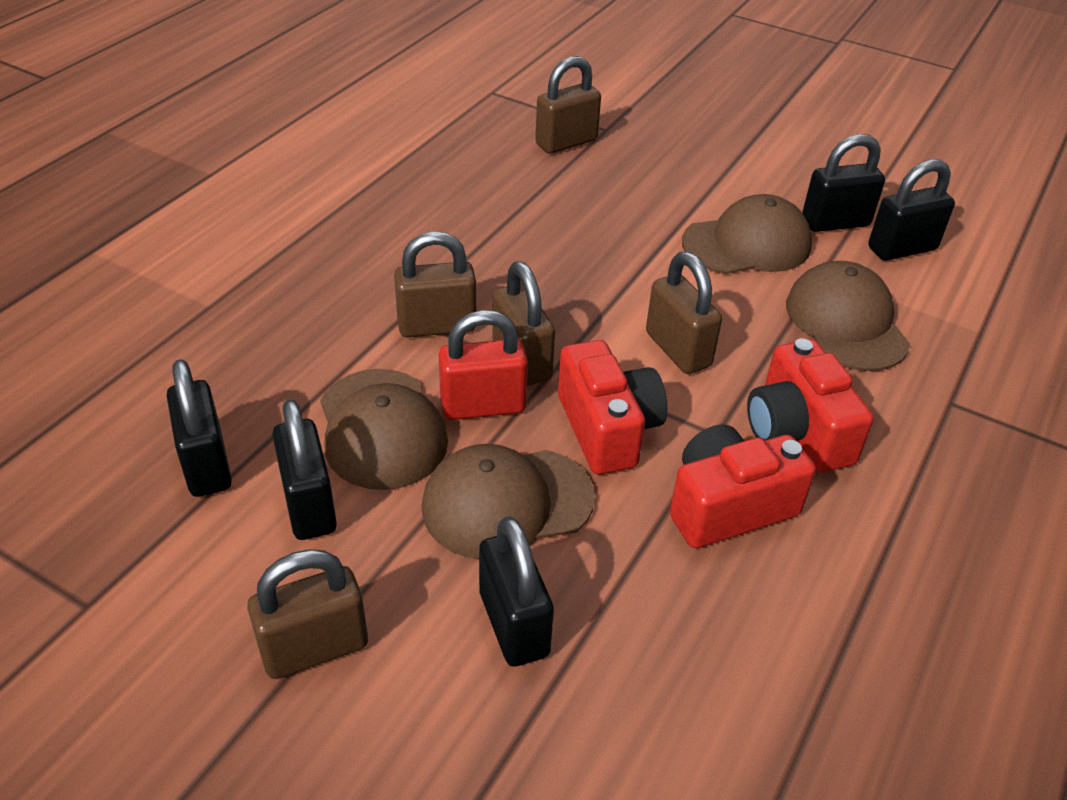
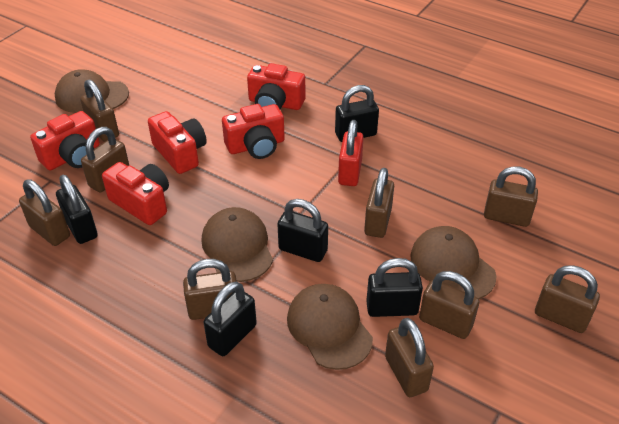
brown padlock: [247,549,368,679] [394,232,476,337] [492,261,555,386] [535,56,601,154] [646,252,722,374] = 5 -> [19,179,70,246] [80,79,119,142] [81,127,130,192] [183,259,237,320] [364,168,394,238] [385,318,434,397] [419,271,479,339] [484,166,538,227] [535,265,600,333] = 9
red camera: [558,340,667,475] [670,424,816,548] [747,338,874,472] = 3 -> [30,111,100,170] [102,162,169,225] [148,111,207,174] [222,104,285,159] [247,63,305,110] = 5

